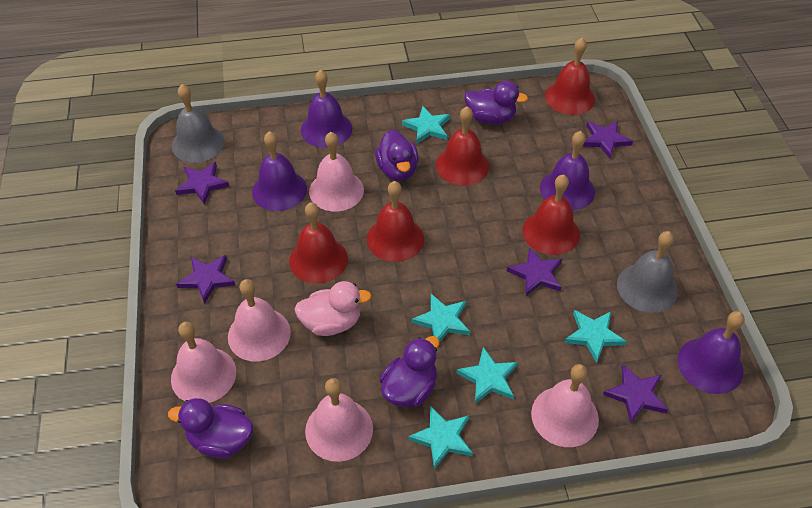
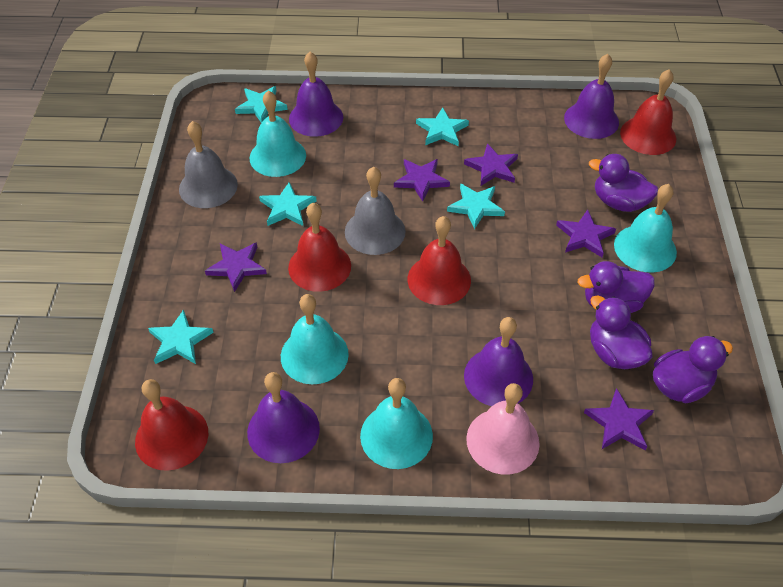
pink bell: [171,322,236,403] [228,279,291,362] [305,378,373,462] [309,132,364,212] [531,364,599,447] = 5 -> [466,383,540,475] = 1
pink duck: [294,281,372,336] = 1 -> none = 0
red bell: [289,202,348,284] [367,181,424,262] [436,106,489,185] [522,174,580,255] [545,38,595,115] = 5 -> [135,379,208,471] [288,203,351,292] [408,216,471,305] [620,69,676,155] = 4
turquoise bell: none = 0 -> [250,90,306,177] [281,294,349,384] [360,378,433,469] [614,184,677,273] = 4

